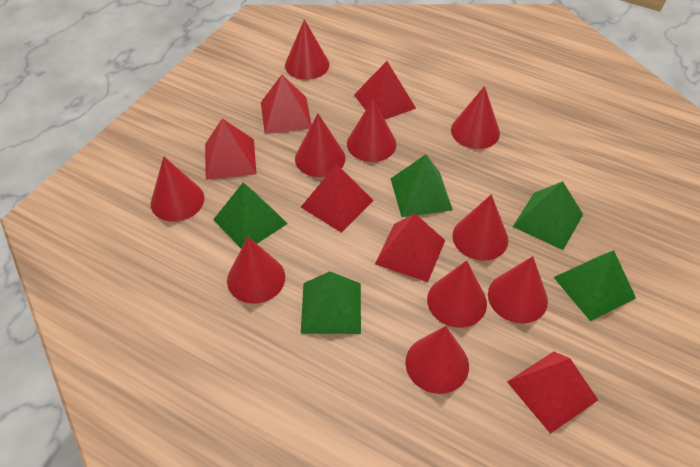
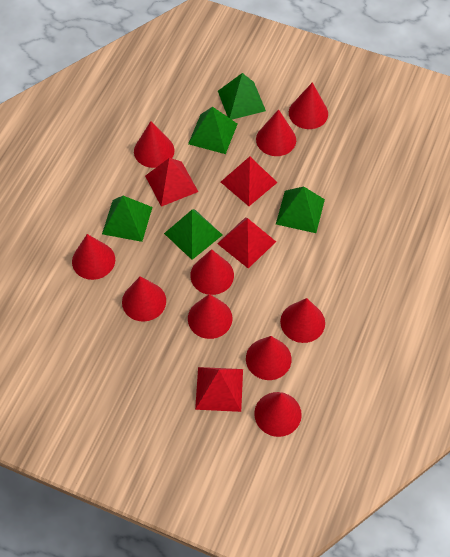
red pyramid: [205,119,257,180] [261,75,312,134] [301,164,374,233] [354,61,416,119] [375,214,445,282] [507,352,598,434] = 6 -> [145,158,198,207] [195,367,243,412] [217,218,276,268] [221,157,277,206] = 4

